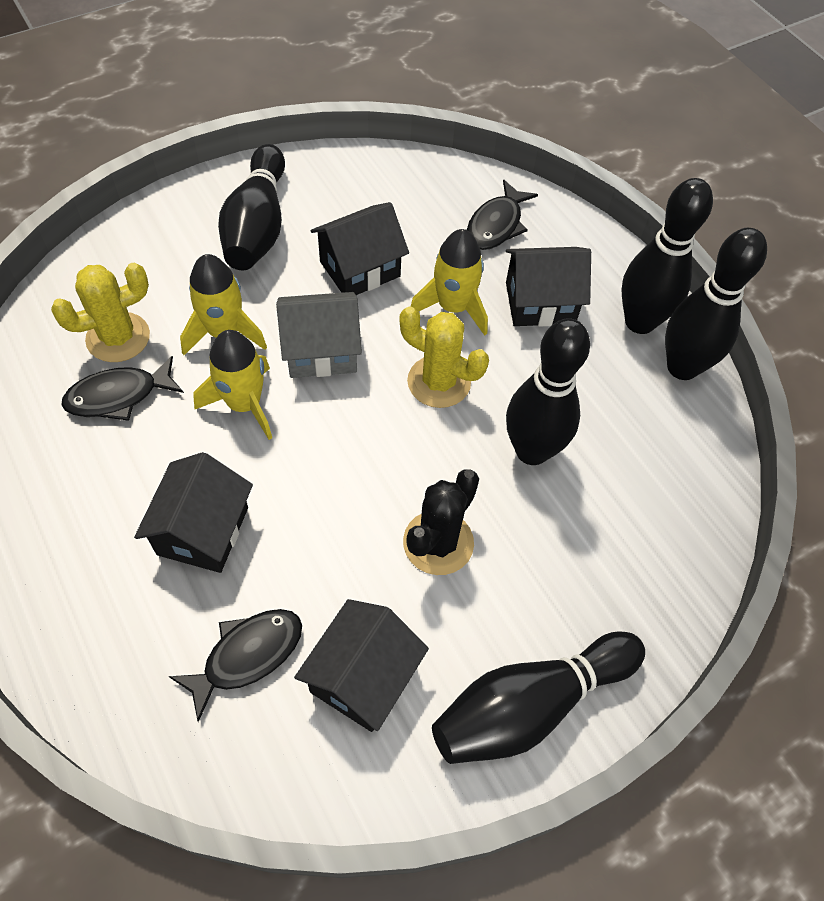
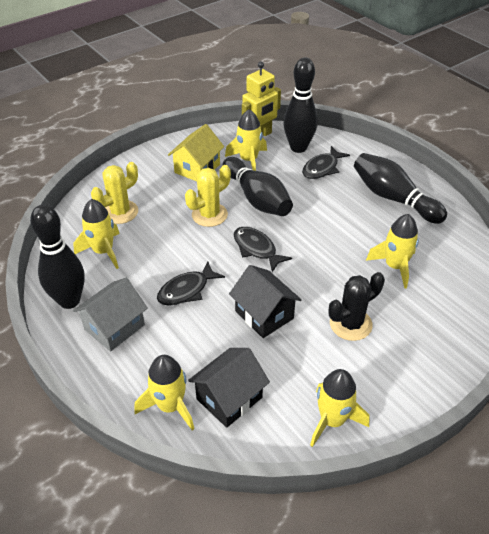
black bowling pin: [218,144,285,270] [432,631,645,764] [506,318,590,465] [622,178,713,334] [665,228,767,380] = 5 -> [30,205,85,309] [223,157,293,216] [283,58,318,153] [354,153,447,224] = 4
black house: [134,452,253,573] [294,599,429,732] [310,202,409,295] [506,247,591,327] = 4 -> [188,348,270,428] [229,265,302,338] = 2
yellow house: none = 0 -> [168,124,224,181] = 1
yellow robot: none = 0 -> [242,62,281,136] = 1
yellow rocket: [180,254,267,355] [193,330,272,440] [411,229,488,336] = 3 -> [73,199,120,269] [135,355,194,431] [225,109,267,171] [310,369,369,447] [366,214,419,289] = 5

